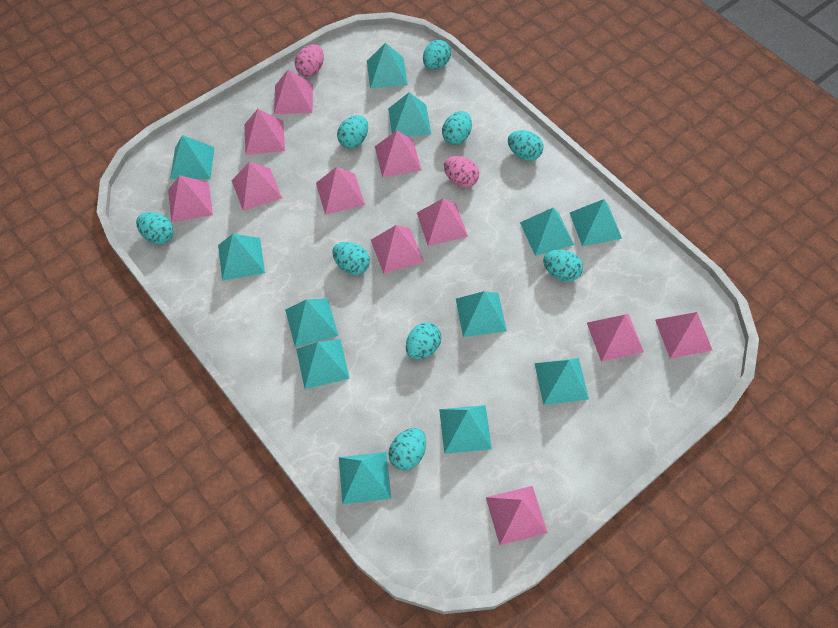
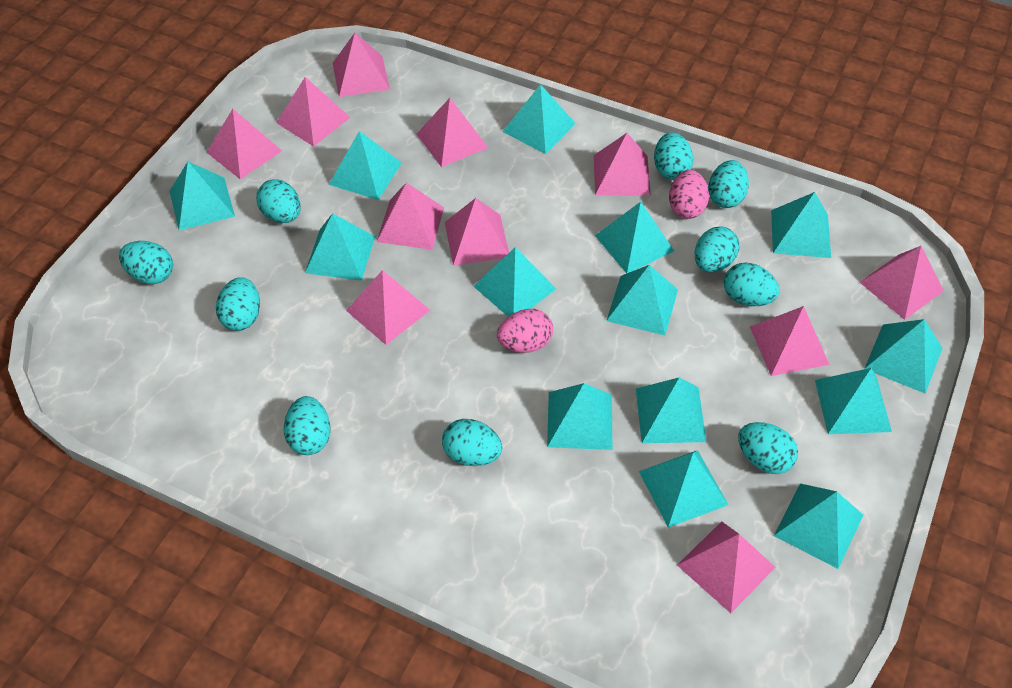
turquoise egg: [136,212,174,244] [332,242,370,275] [337,115,368,148] [388,428,426,470] [406,322,442,359] [423,40,451,70] [442,111,472,145] [508,130,543,161] [543,250,583,282] = 9 -> [119,241,173,284] [216,277,260,331] [256,179,301,223] [284,396,331,455] [442,419,502,466] [654,132,693,180] [694,226,739,272] [708,160,749,208] [724,263,780,306] [738,422,798,474] = 10
turquoise pyramid: [170,135,215,179] [218,234,265,281] [285,299,338,347] [296,339,350,389] [339,452,391,504] [367,43,408,89] [388,92,431,137] [439,405,492,454] [456,291,507,337] [520,208,574,256] [534,358,589,405] [570,199,622,246] = 12 -> [170,162,235,231] [305,213,375,281] [329,131,402,200] [473,247,556,317] [502,84,576,154] [547,383,612,450] [595,202,674,274] [606,265,678,336] [636,377,707,443] [639,450,728,528] [771,192,831,258] [774,484,863,569] [815,368,892,434] [864,319,942,394] = 14

